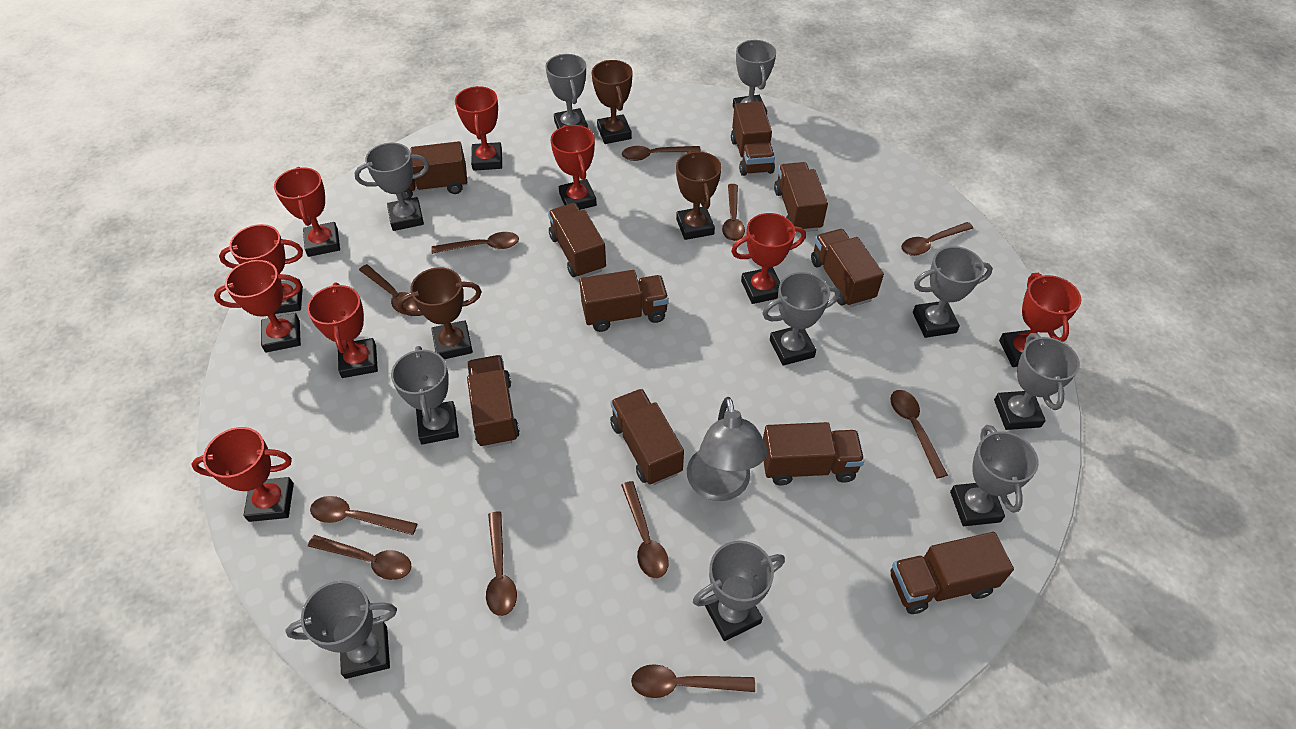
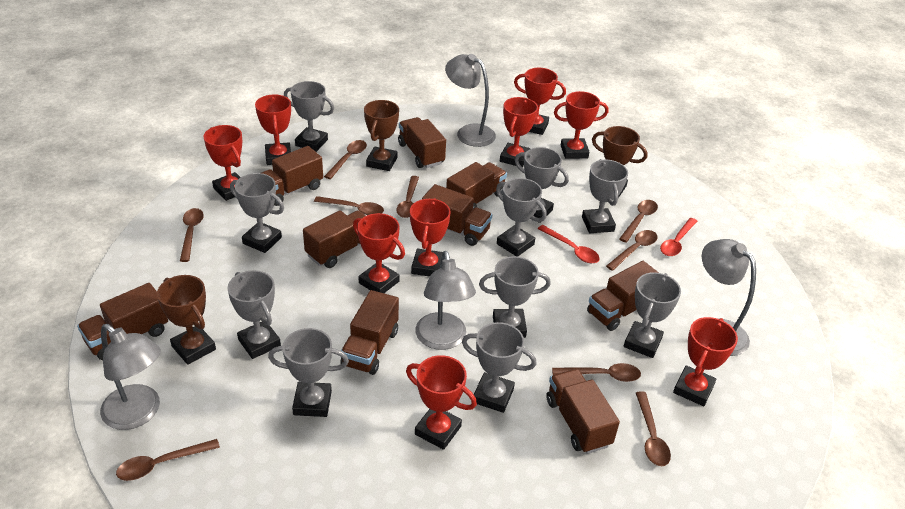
brown spoon: [308,535,412,580] [310,496,418,535] [359,264,418,314] [431,232,519,254] [486,511,517,616] [621,481,669,578] [622,146,701,161] [631,664,755,698] [722,184,745,241] [890,390,948,479] [901,222,973,256] = 11 -> [116,439,220,481] [180,208,204,262] [314,196,384,215] [324,140,367,179] [396,176,419,218] [552,363,641,382] [606,230,658,271] [619,200,658,243] [636,391,671,466] = 9
brown truck: [402,141,467,199] [467,355,520,448] [548,203,606,278] [579,270,669,332] [610,389,684,485] [731,102,775,176] [763,422,864,485] [774,162,828,233] [811,229,884,307] [891,532,1014,614] = 10 -> [77,283,168,361] [261,146,323,206] [303,210,366,268] [340,290,399,375] [398,117,446,168] [422,184,492,246] [446,162,507,209] [546,369,620,454] [587,261,659,331] = 9
grey lamp: [687,397,767,501] = 1 -> [100,324,161,430] [415,251,476,350] [445,54,496,147] [702,239,756,356] = 4
red spoon: none = 0 -> [538,225,600,263] [660,218,697,256] = 2

